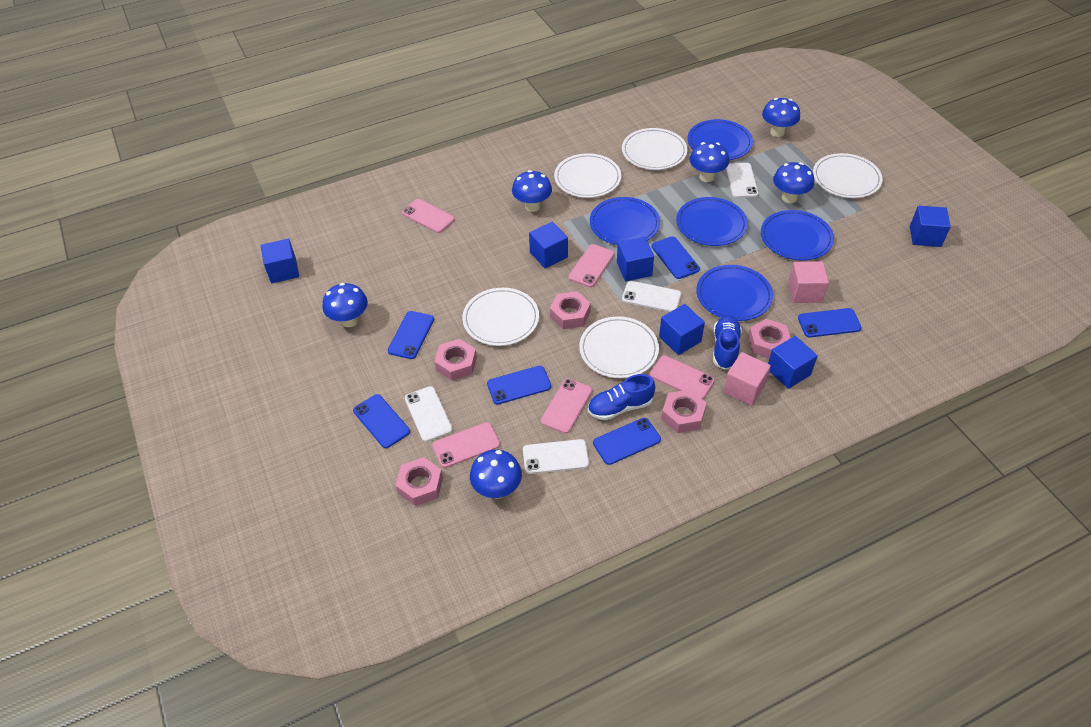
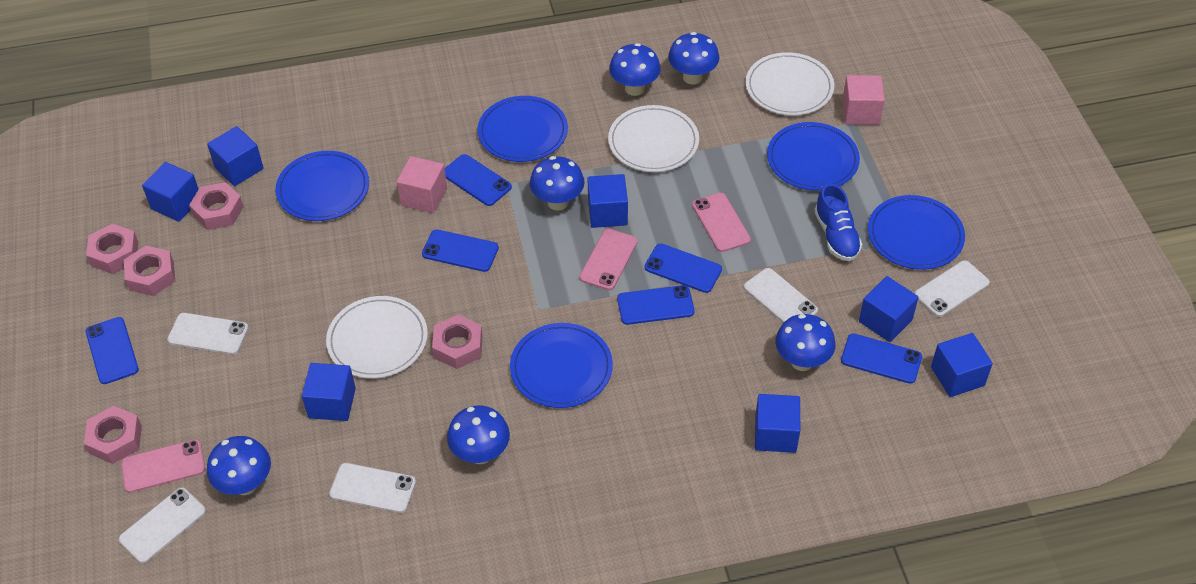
blue cube: [261,239,299,283] [529,222,568,268] [617,237,654,281] [659,304,705,355] [768,336,818,389] [910,206,951,247] = 6 -> [142,162,199,222] [207,126,264,186] [302,363,356,421] [588,174,628,228] [755,394,800,453] [859,276,919,342] [931,333,993,397] = 7
blue shoe: [588,374,655,420] [713,315,742,370] = 2 -> [814,184,862,261] = 1
pink phone: [402,199,455,233] [432,422,500,468] [541,379,592,434] [568,244,614,287] [650,355,715,400] = 5 -> [121,439,205,493] [579,229,638,290] [692,192,751,252] = 3
white phone: [405,386,453,442] [523,439,589,474] [622,281,681,312] [726,163,759,198] = 4 -> [119,487,206,563] [167,313,249,355] [329,463,416,513] [744,268,818,323] [915,260,990,317] = 5
white plate: [462,288,539,346] [554,153,621,198] [579,316,659,378] [622,128,687,170] [813,153,883,198] = 5 -> [326,296,428,379] [608,105,699,172] [746,52,834,116] = 3

